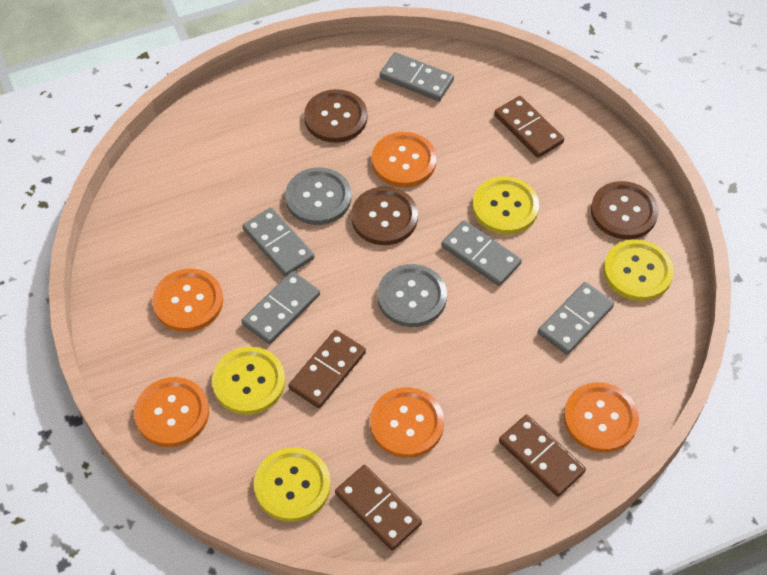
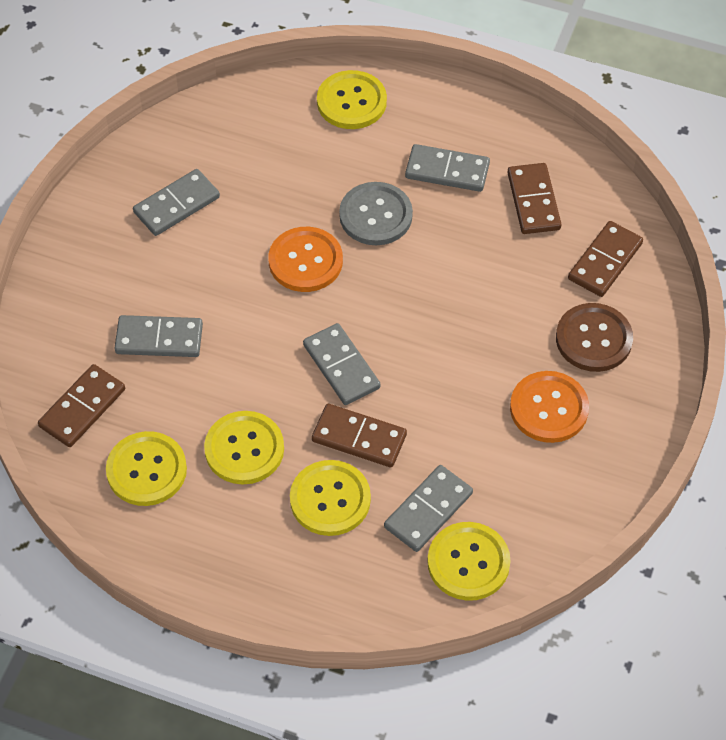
brown button: [304,89,367,143] [351,187,418,245] [591,181,659,239] = 3 -> [556,303,633,372] = 1
grey button: [285,168,351,225] [377,264,447,327] = 2 -> [339,182,413,245] = 1
orange button: [134,377,209,447] [152,269,223,332] [370,387,444,458] [372,132,436,187] [564,382,639,453] = 5 -> [268,227,343,292] [510,371,589,443] = 2
yellow button: [212,347,285,415] [254,447,331,522] [472,176,539,235] [603,239,674,301] = 4 -> [106,431,187,506] [204,411,284,484] [290,460,371,536] [317,70,387,129] [427,522,511,601] = 5

